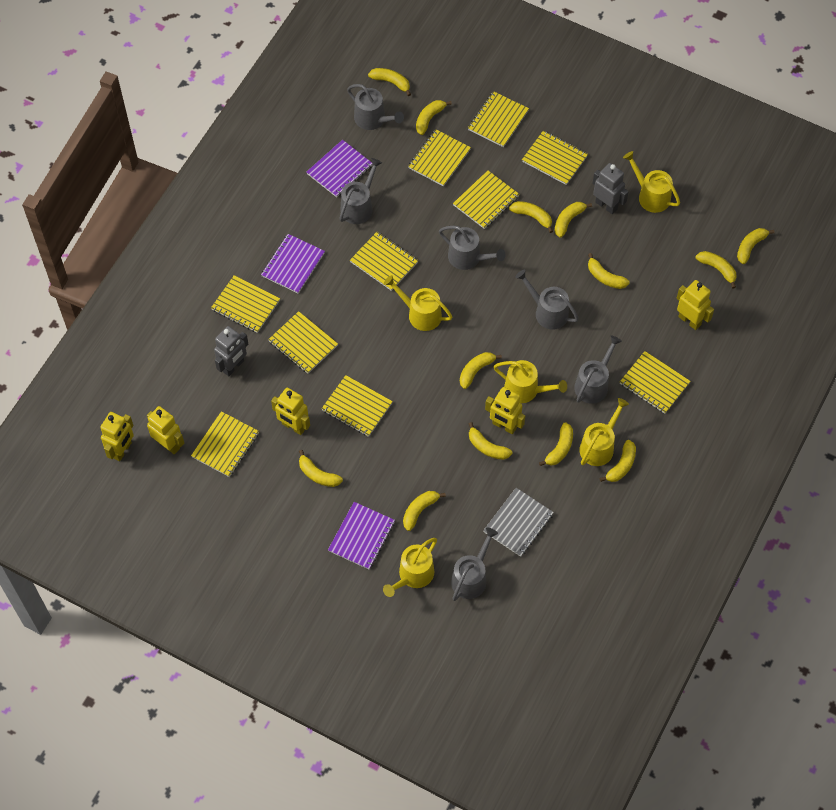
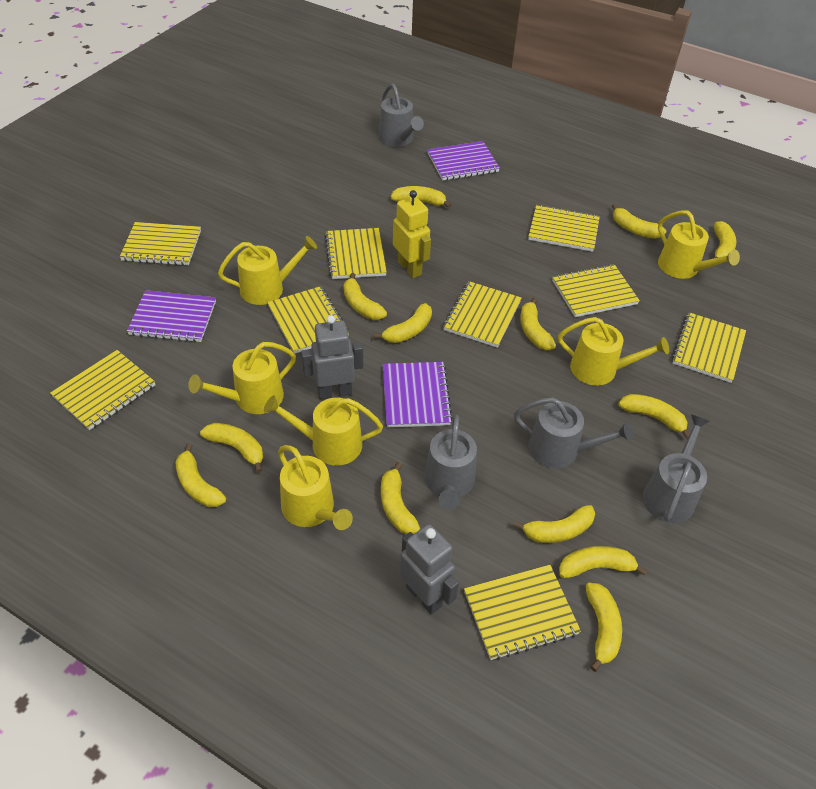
grey notebook: [483,488,554,557] = 1 -> none = 0
grey watering can: [339,158,382,224] [347,84,404,130] [439,225,506,270] [451,528,498,601] [515,270,579,330] [574,335,622,404] = 6 -> [379,84,424,147] [424,415,477,510] [514,397,633,469] [643,414,709,523] = 4
yellow notebook: [191,411,259,477] [211,275,280,333] [268,311,338,374] [322,375,393,437] [350,232,419,291] [408,129,471,186] [453,171,519,229] [468,91,529,147] [522,130,588,185] [620,351,690,414] = 10 -> [50,350,155,430] [120,222,201,266] [267,286,349,354] [325,228,387,279] [443,281,521,348] [464,565,581,660] [528,205,600,252] [552,264,640,317] [672,312,746,383] = 9
yellow robot: [100,412,134,461] [147,406,184,454] [271,388,310,435] [485,387,525,434] [677,280,714,330] = 5 -> [393,190,431,278] = 1
yellow watering can: [383,538,437,597] [384,275,452,331] [494,360,567,403] [579,398,629,466] [623,151,680,213] = 5 -> [188,342,296,414] [218,236,317,305] [264,395,383,466] [278,445,353,530] [558,317,669,385] [658,210,740,279] = 6

